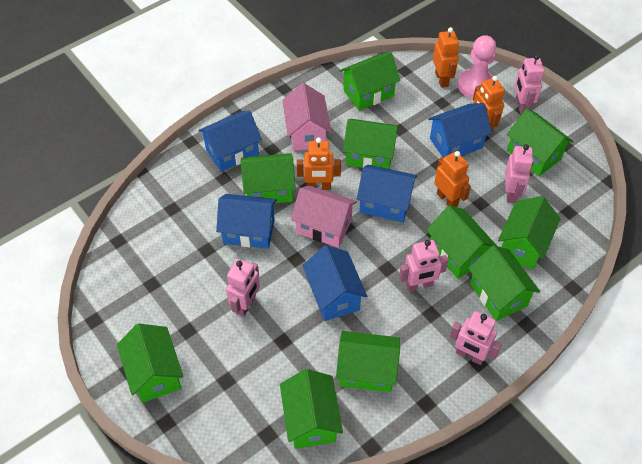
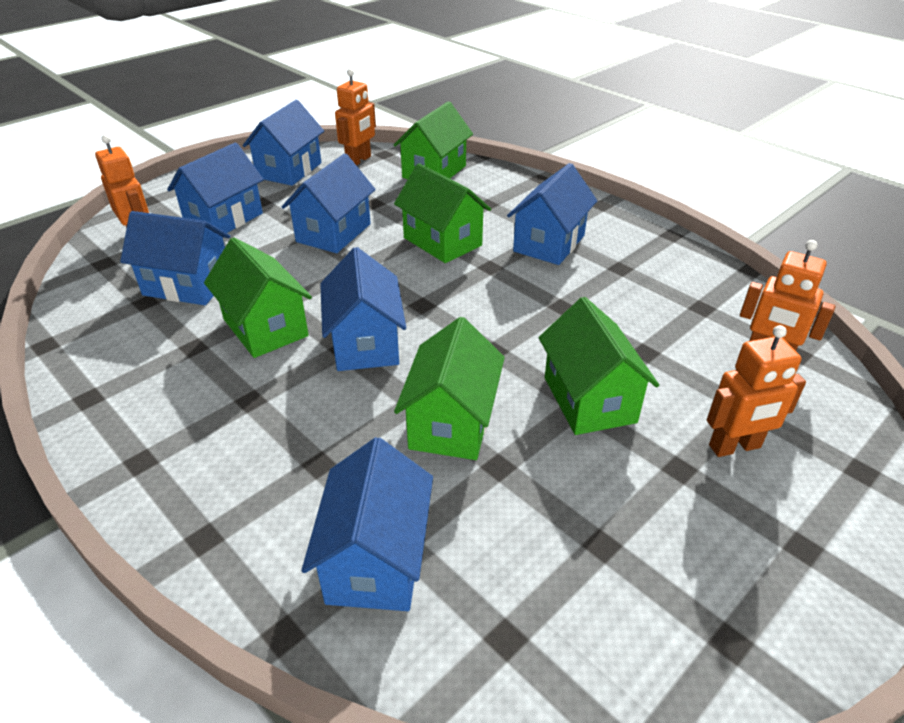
blue house: [198,110,262,172] [216,194,277,249] [302,245,367,321] [357,165,417,222] [428,103,492,157] = 5 -> [120,211,230,305] [167,143,264,233] [243,100,324,186] [282,153,376,253] [302,437,433,611] [320,247,406,371] [507,163,597,265] = 7
green house: [117,323,183,403] [240,153,296,203] [280,369,343,449] [336,331,400,392] [340,52,401,111] [343,119,399,169] [427,205,497,279] [468,245,540,321] [498,196,560,270] [507,109,573,176] = 10 -> [204,237,312,358] [394,101,473,179] [394,163,491,263] [394,317,505,460] [539,297,659,435] = 5
pink house: [282,83,331,151] [291,185,357,248] = 2 -> none = 0
pink pawn: [457,35,496,99] = 1 -> none = 0
pink robot: [226,259,260,317] [399,240,448,291] [450,311,502,365] [505,144,533,203] [515,55,544,114] = 5 -> none = 0

